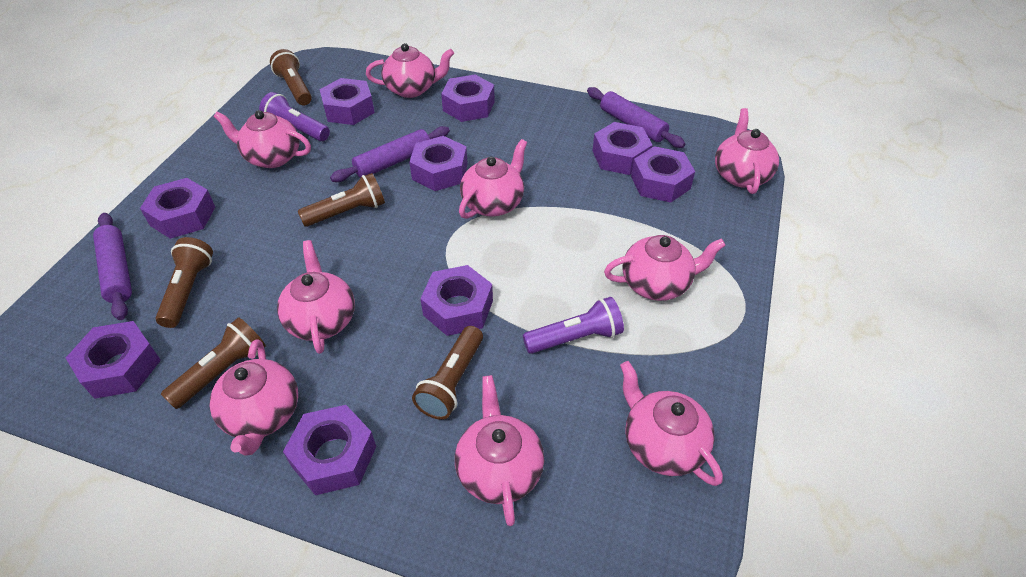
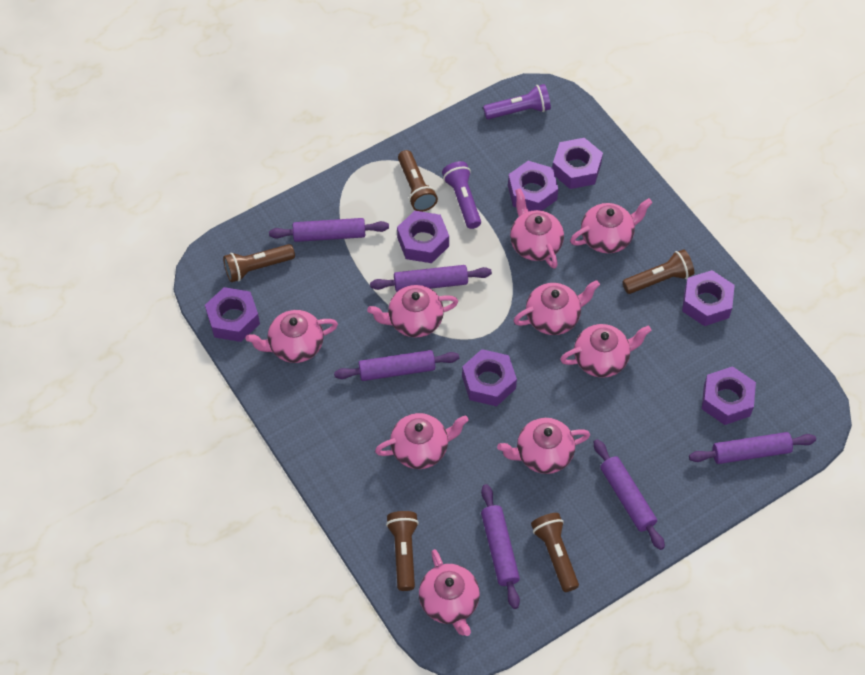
purple nut: [66,321,161,399] [140,178,215,239] [283,405,376,495] [319,78,375,125] [409,136,468,191] [420,265,493,336] [441,74,495,122] [593,122,653,175] [631,146,695,203] = 9 -> [205,287,260,342] [397,211,449,263] [462,349,517,406] [508,161,558,211] [552,138,603,189] [682,270,735,326] [702,366,756,425] = 7
purple rolling pin: [93,213,132,320] [330,126,450,182] [587,87,685,148] = 3 -> [269,218,389,242] [334,350,459,381] [370,265,492,292] [481,484,520,609] [594,439,665,550] [689,432,816,464] = 6

